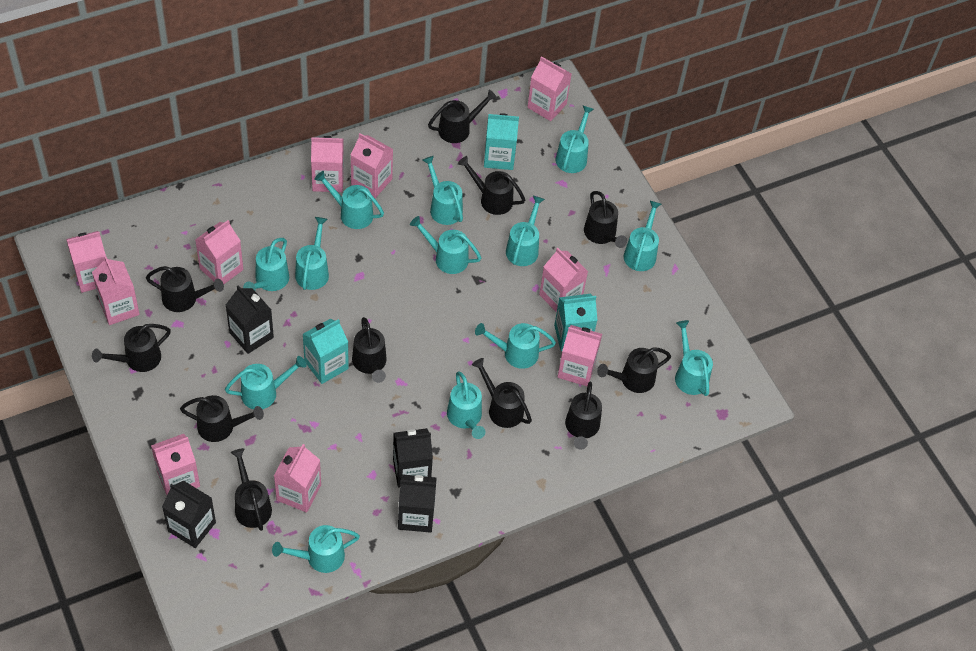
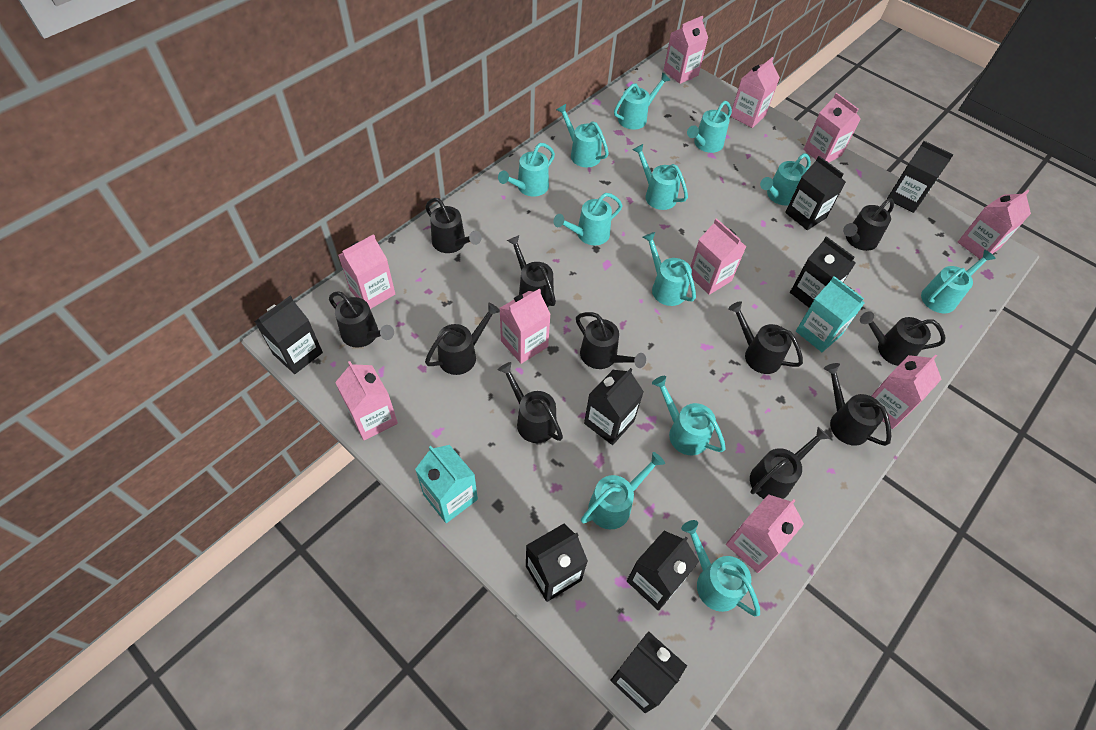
black carton: [162,481,216,548] [226,285,274,354] [393,428,433,488] [398,474,437,533] = 4 -> [254,296,323,374] [526,524,588,602] [584,368,644,445] [610,631,687,713] [627,531,699,611] [785,156,846,230] [790,236,856,308] [887,141,954,213] = 8
turquoise carton: [303,319,349,384] [484,113,519,170] [554,294,597,351] = 3 -> [415,445,478,523] [796,276,864,352] = 2
turquoise watering can: [225,356,307,409] [243,238,289,291] [272,525,360,573] [295,217,329,290] [314,171,384,229] [410,216,481,274] [423,156,463,225] [447,372,485,439] [475,323,556,369] [506,196,545,266] [556,106,594,173] [624,201,661,271] [675,320,713,396] = 13 -> [498,143,555,196] [554,193,623,245] [556,104,609,167] [581,452,665,529] [614,73,670,129] [633,144,688,210] [643,232,696,306] [652,376,726,455] [681,520,760,616] [687,101,732,153] [760,153,811,206] [921,250,996,313] = 12

